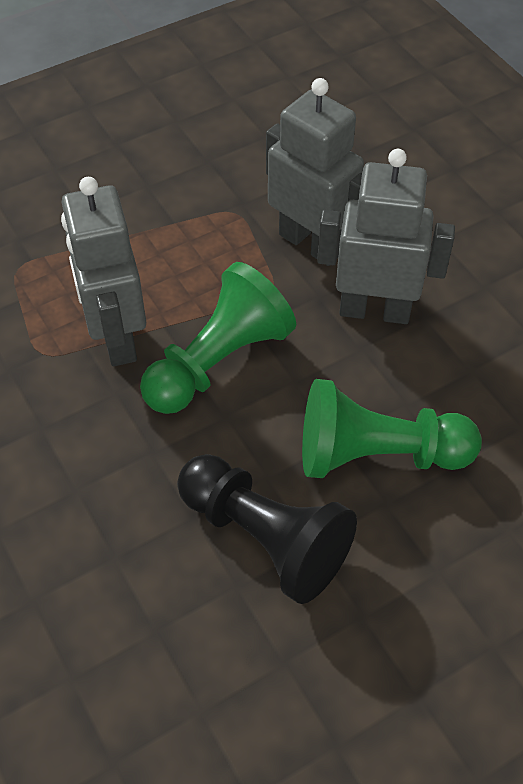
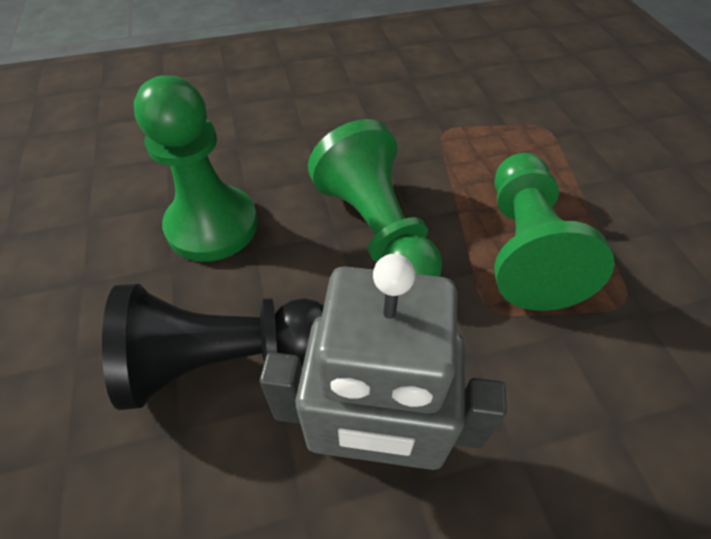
green pawn: [140,262,296,414] [302,379,482,478] = 2 -> [134,75,258,262] [308,119,442,277] [494,153,615,311] = 3
grey robot: [61,177,146,366] [266,78,364,266] [317,149,455,324] = 3 -> [260,254,507,470] = 1

